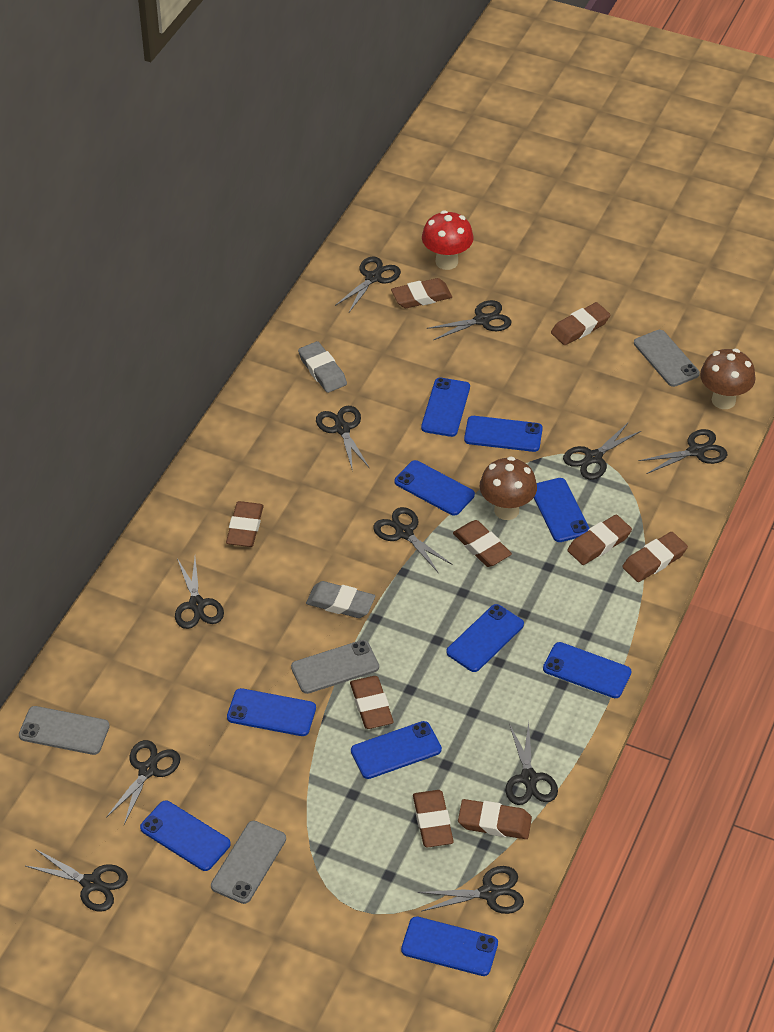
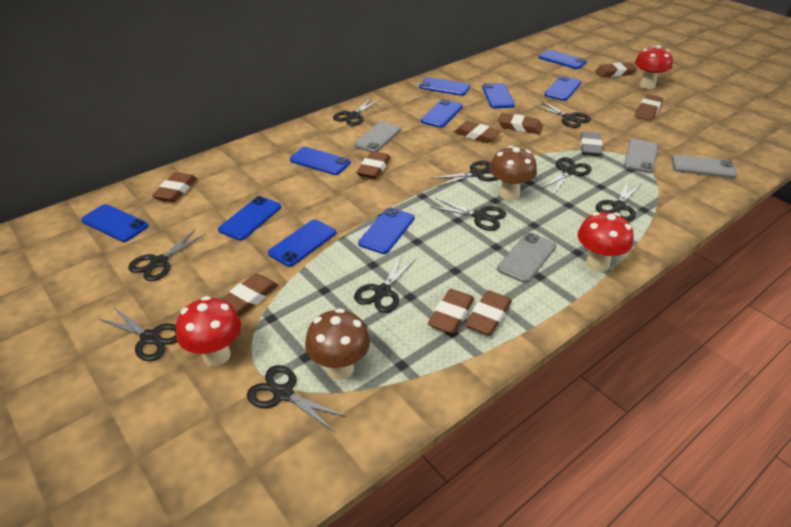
black scissors: [26,849,128,912] [106,740,181,825] [175,558,224,629] [316,406,369,471] [335,256,401,312] [373,507,452,572] [417,866,524,914] [427,300,511,340] [505,721,558,805] [563,422,641,480] [639,429,727,474] = 11 -> [99,308,177,361] [128,230,206,281] [247,365,347,432] [333,98,381,126] [354,255,417,313] [430,198,506,231] [431,161,498,187] [533,101,591,128] [541,157,592,194] [596,180,642,221] = 10
grey eraser: [298,341,347,393] [306,581,375,618] = 2 -> [580,132,603,157] = 1
red mushroom: [422,210,474,270] = 1 -> [176,296,241,366] [578,212,634,272] [635,45,673,89] = 3

